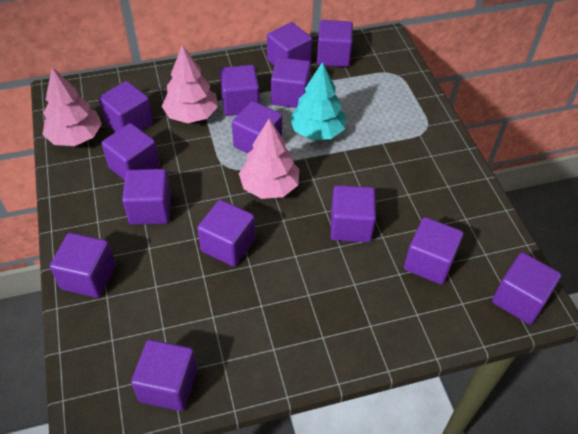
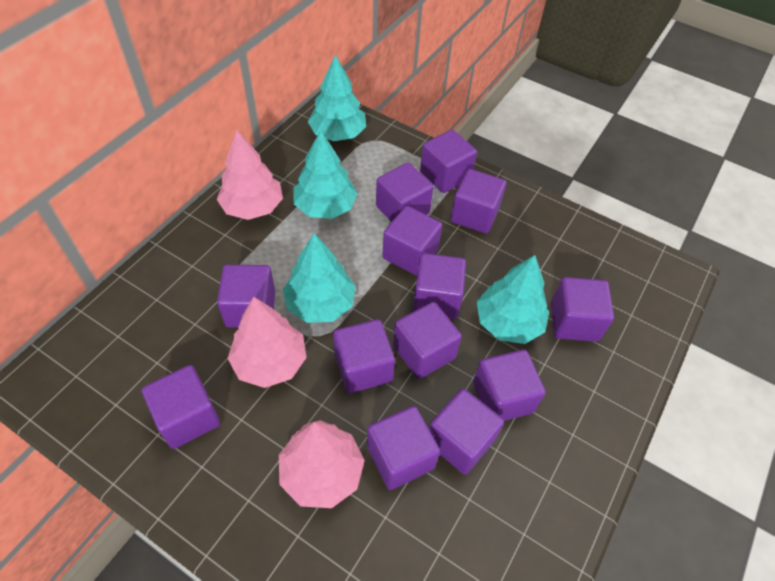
purple cube: [50,233,116,298] [98,81,153,132] [101,123,160,180] [122,169,171,225] [131,339,197,411] [197,200,255,267] [220,65,260,116] [232,101,282,154] [267,22,312,66] [271,57,311,108] [317,20,353,67] [331,185,376,242] [404,217,464,285] [492,252,561,324] = 14 -> [142,365,220,449] [217,265,275,328] [333,319,395,393] [367,406,440,490] [376,163,433,222] [382,206,442,276] [393,302,462,379] [413,253,466,319] [420,130,477,193] [429,388,504,475] [450,169,506,234] [473,349,546,421] [551,277,614,342] = 13
turquoise tree: [290,62,346,140] = 1 -> [283,233,356,323] [293,130,357,219] [308,55,366,141] [477,255,549,344] = 4

